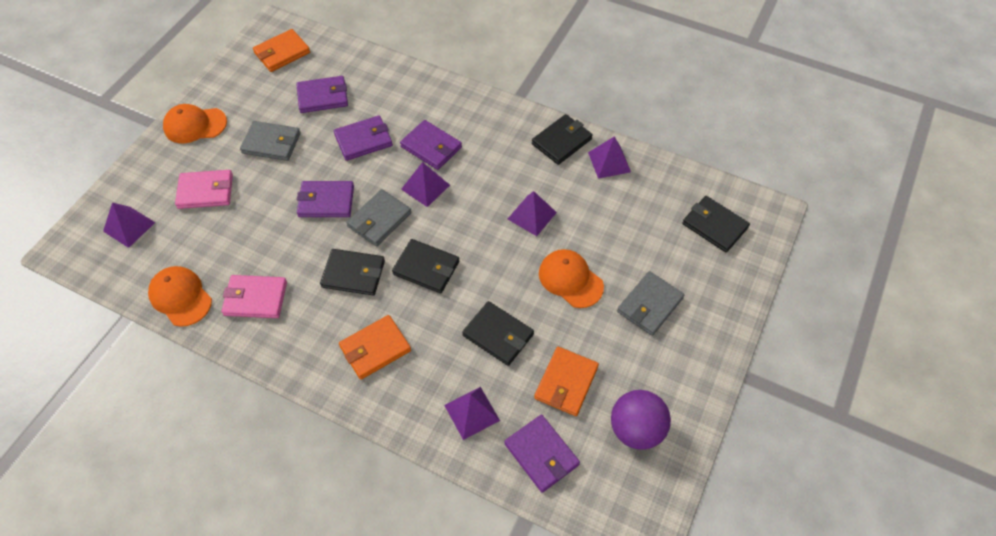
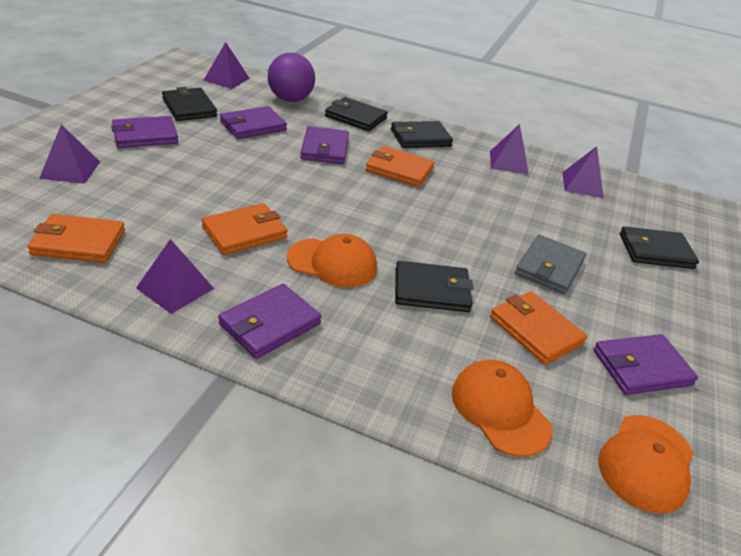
grey wallet: [240,121,301,161] [346,189,412,247] [617,271,684,336] = 3 -> [515,235,586,294] = 1
orange wallet: [253,29,310,72] [339,315,411,380] [534,347,599,416] = 3 -> [27,214,125,263] [202,203,288,255] [366,146,434,187] [490,291,587,365] = 4
pink wallet: [175,170,233,209] [221,275,287,318] = 2 -> none = 0

